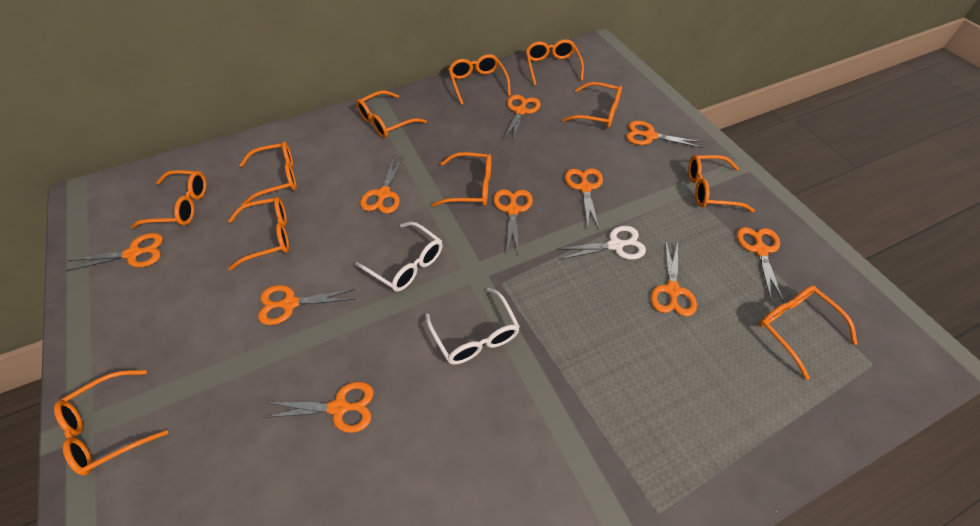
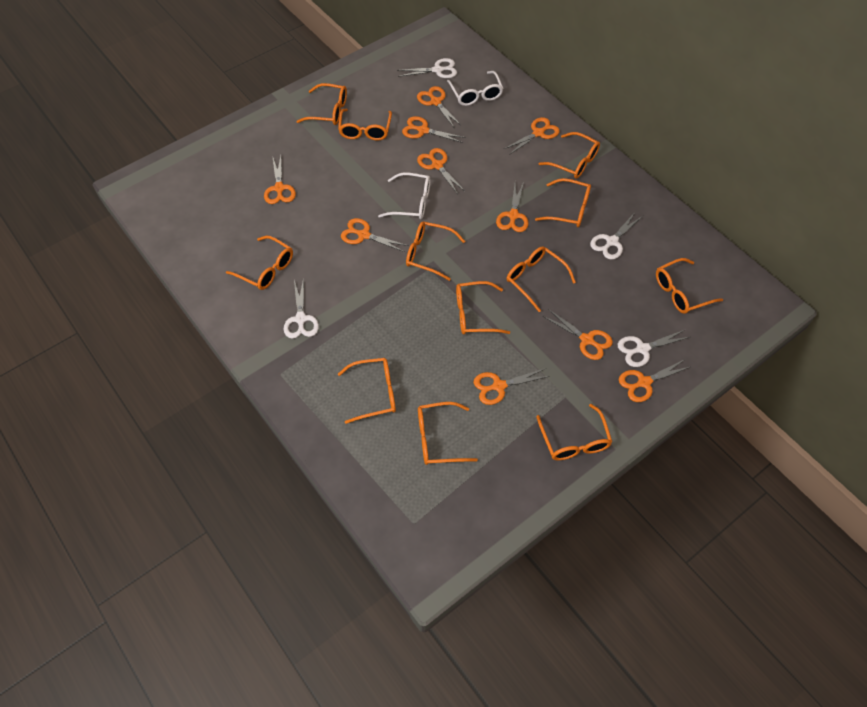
orange glasses: [54,370,168,476] [131,170,207,229] [228,197,289,270] [239,142,297,205] [356,91,427,138] [432,152,492,207] [448,54,511,105] [526,39,584,86] [562,82,622,128] [688,155,755,212] [759,286,858,380] = 11 -> [226,235,293,290] [296,83,347,125] [338,109,392,141] [338,358,396,424] [406,221,465,281] [418,402,478,465] [456,281,510,334] [507,246,576,312] [535,178,591,227] [536,404,612,461] [538,132,600,179] [656,258,723,314] = 12
white scissors: [558,226,646,260] = 1 -> [284,277,319,339] [397,58,457,78] [590,212,643,260] [617,329,690,367] = 4

